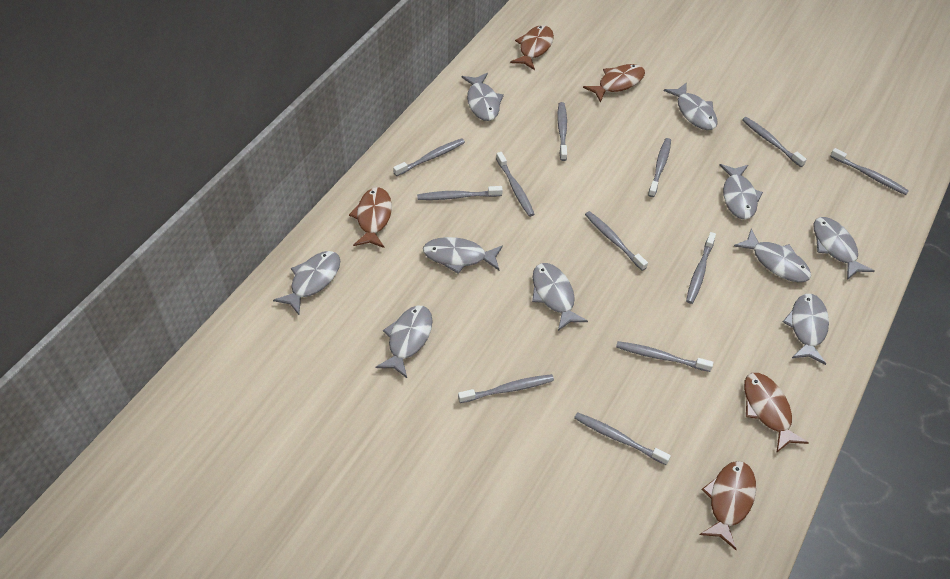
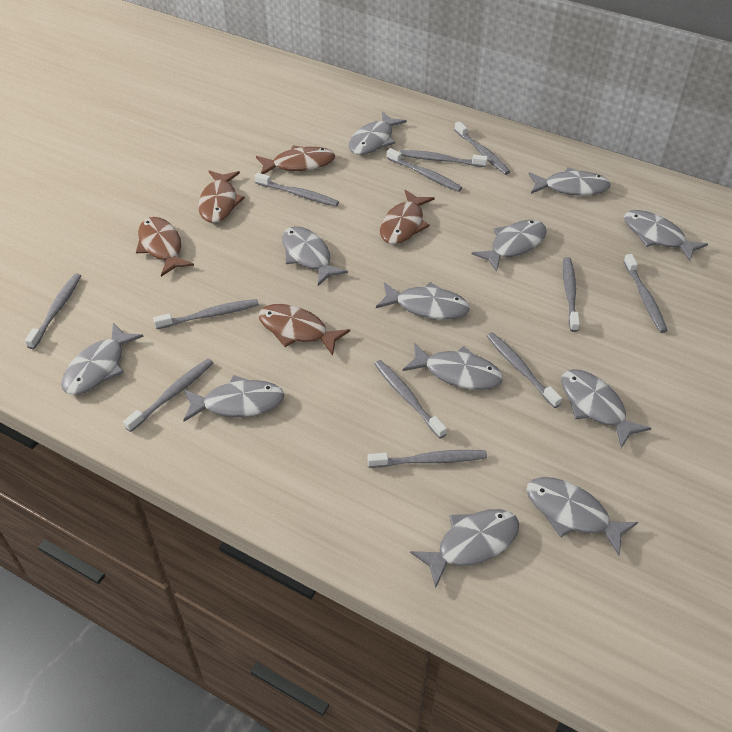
grey fish: [273,251,340,315] [375,305,433,378] [423,237,503,274] [462,73,504,121] [532,263,588,331] [664,82,718,130] [719,164,763,219] [734,229,811,282] [783,294,829,365] [813,217,874,280] = 10 -> [61,323,144,395] [183,375,285,422] [282,226,348,286] [348,111,407,155] [376,282,470,320] [403,343,503,390] [410,509,519,588] [472,220,547,272] [526,477,638,556] [529,167,611,196] [561,369,651,448] [624,210,708,262] = 12

